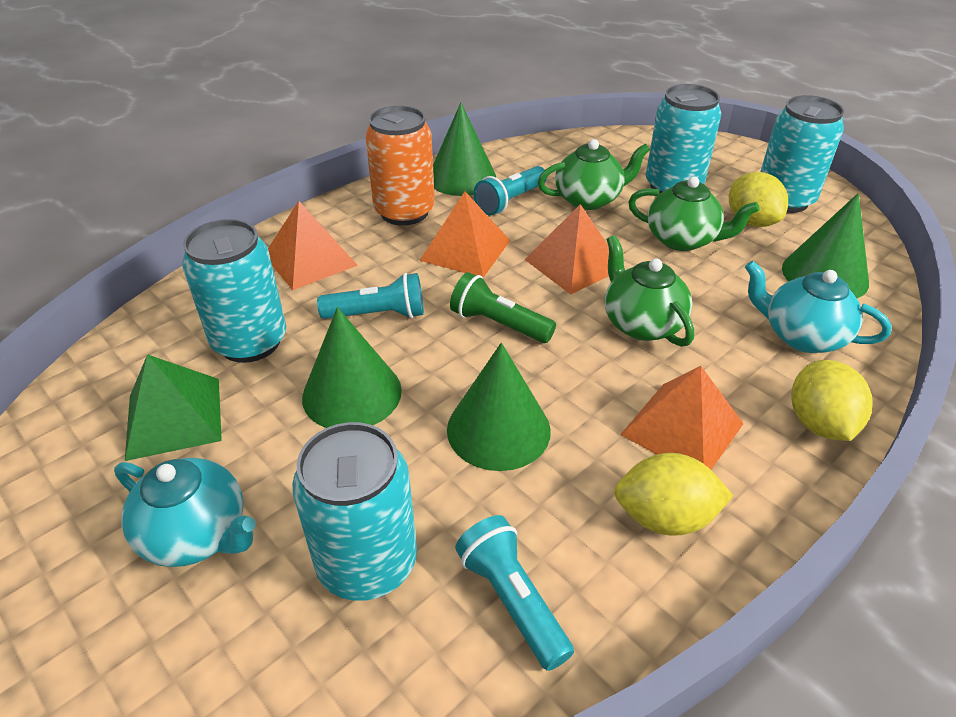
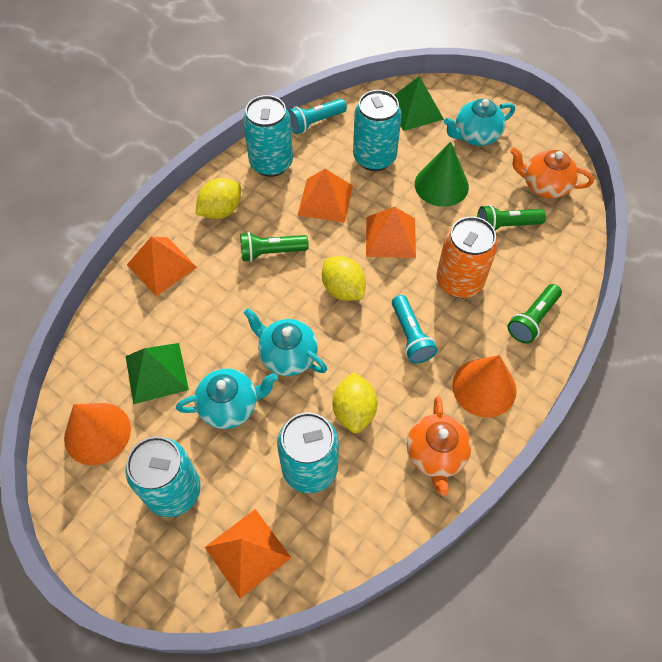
green cone: [302,307,402,428] [433,103,497,196] [447,343,551,471] [782,193,869,298] = 4 -> [415,142,469,207] = 1
green flashlight: [450,272,556,343] = 1 -> [240,232,309,262] [477,205,546,231] [508,284,562,344] = 3
green pyramid: [125,354,222,461] = 1 -> [126,343,189,404] [394,76,444,131] = 2
green teapot: [538,139,650,210] [605,236,694,347] [628,176,760,251] = 3 -> none = 0
orange cone: none = 0 -> [64,403,131,465] [452,355,517,418] = 2
orange teapot: none = 0 -> [407,396,471,496] [510,147,594,198] = 2
turquoise flashlight: [317,273,424,319] [455,515,574,671] [474,166,547,215] = 3 -> [288,98,347,134] [392,295,437,363] = 2
turquoise teapot: [114,458,256,567] [745,261,892,353] = 2 -> [176,368,278,429] [243,308,327,376] [444,99,515,146] = 3

